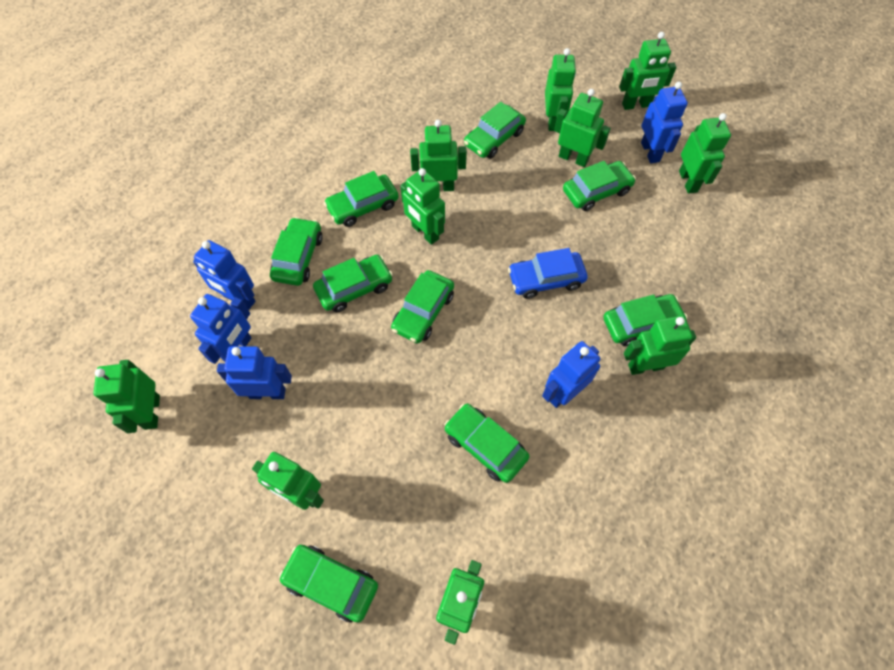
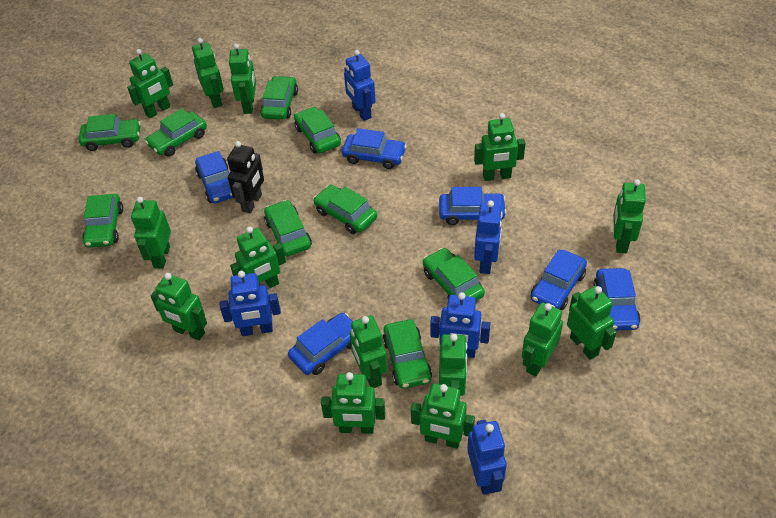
black robot: none = 0 -> [227,141,264,213] = 1
blue car: [508,248,588,299] = 1 -> [195,151,233,204] [288,313,353,375] [342,128,407,169] [439,187,507,225] [531,250,587,310] [593,268,640,330] = 6
green robot: [93,360,160,433] [252,452,324,510] [400,168,445,245] [410,120,467,191] [436,560,484,645] [545,48,576,131] [554,89,611,167] [619,32,677,110] [624,316,696,375] [679,113,731,193] = 10 -> [127,49,173,118] [131,197,171,268] [151,273,207,341] [192,38,224,108] [229,43,256,114] [230,226,286,288] [321,372,385,434] [349,315,388,388] [411,384,475,449] [439,334,467,396] [474,113,525,181] [522,302,563,376] [567,286,617,360] [613,179,646,253] = 14

